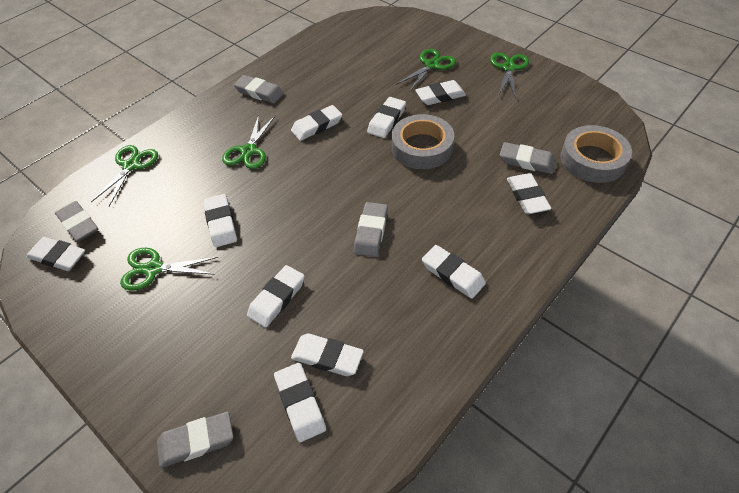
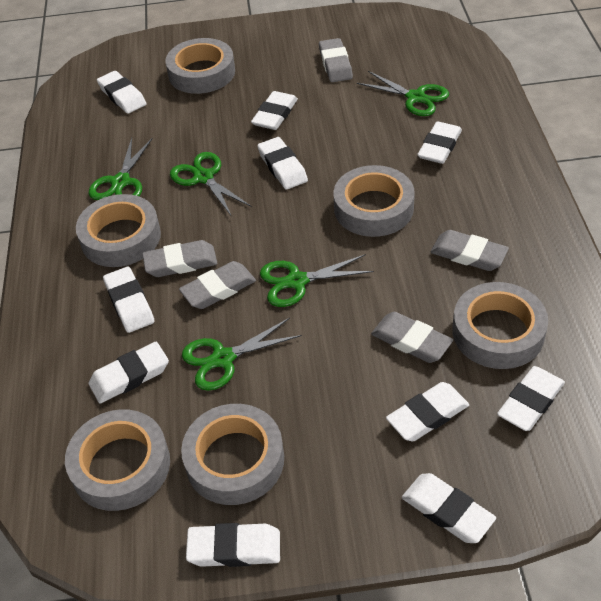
grey tape: [392,114,454,169] [560,125,632,183] = 2 -> [65,409,170,511] [76,194,161,267] [166,38,235,94] [181,404,284,505] [334,165,415,237] [452,282,548,369] = 6

